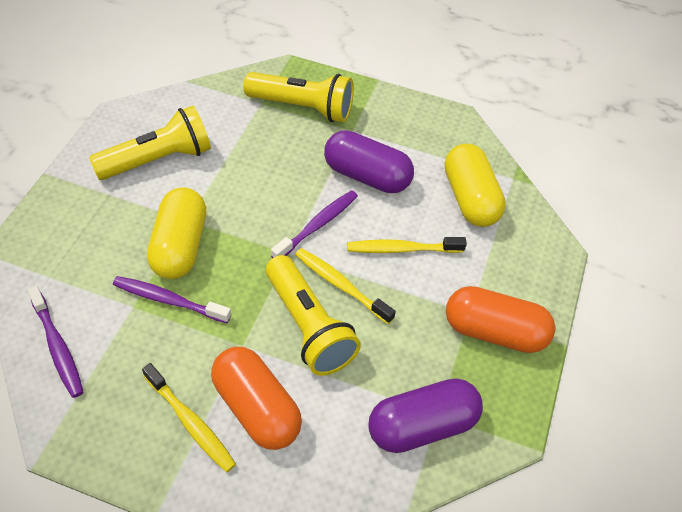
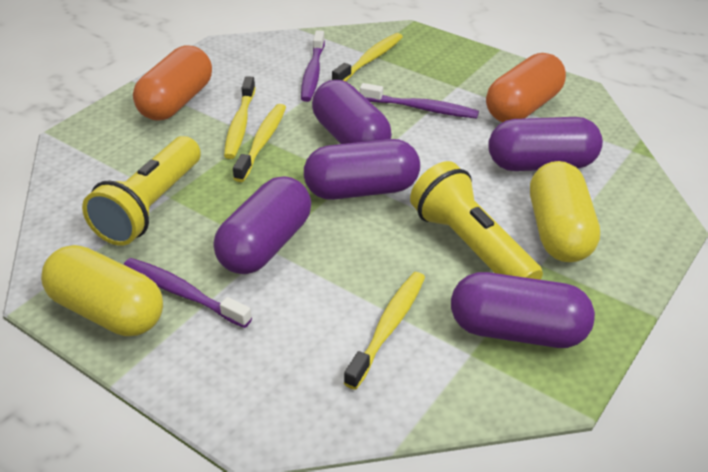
purple capsule: [324,130,414,193] [368,378,483,453] = 2 -> [214,176,311,274] [304,139,420,200] [312,80,392,144] [451,272,595,348] [488,117,603,171] = 5
yellow flashlight: [89,106,211,180] [243,72,354,122] [265,255,361,376] = 3 -> [82,136,201,246] [410,161,543,280] = 2
yellow toothbrush: [142,363,236,472] [295,248,396,324] [347,237,467,253] = 3 -> [224,76,256,159] [233,104,286,182] [332,33,403,82] [344,272,425,390] = 4

